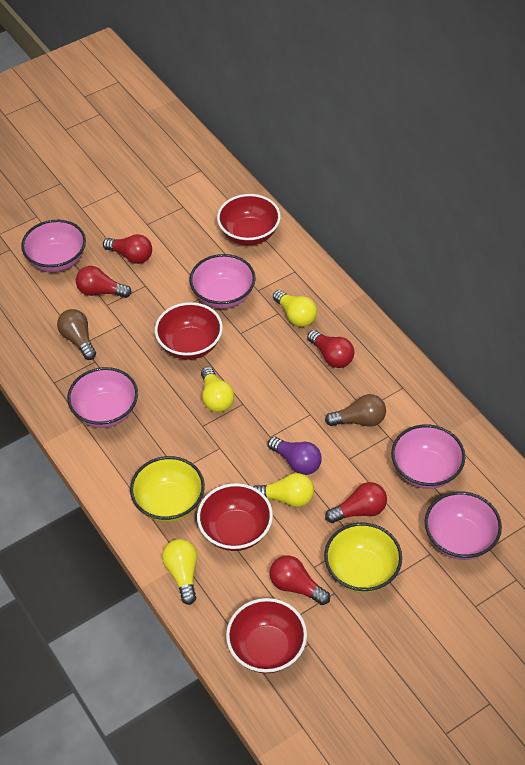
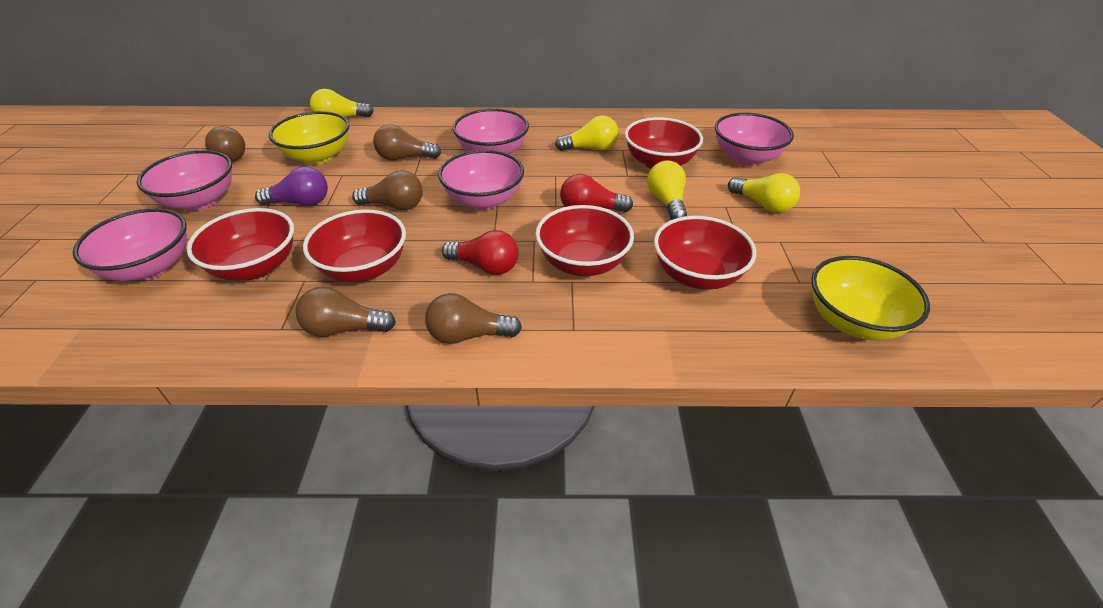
brown light bulb: [57,309,96,360] [325,394,386,427] = 2 -> [205,126,245,162] [296,287,396,337] [352,170,423,210] [373,124,441,160] [425,293,522,344] = 5
red bowl: [155,302,223,360] [197,483,273,551] [217,194,281,245] [226,598,307,673] = 4 -> [187,208,294,281] [303,209,406,282] [535,205,634,276] [625,117,703,169] [654,216,756,290] = 5
red light bulb: [76,266,132,298] [103,234,152,264] [270,555,330,605] [307,330,355,368] [325,482,387,523] = 5 -> [442,230,519,275] [560,174,633,212] = 2

